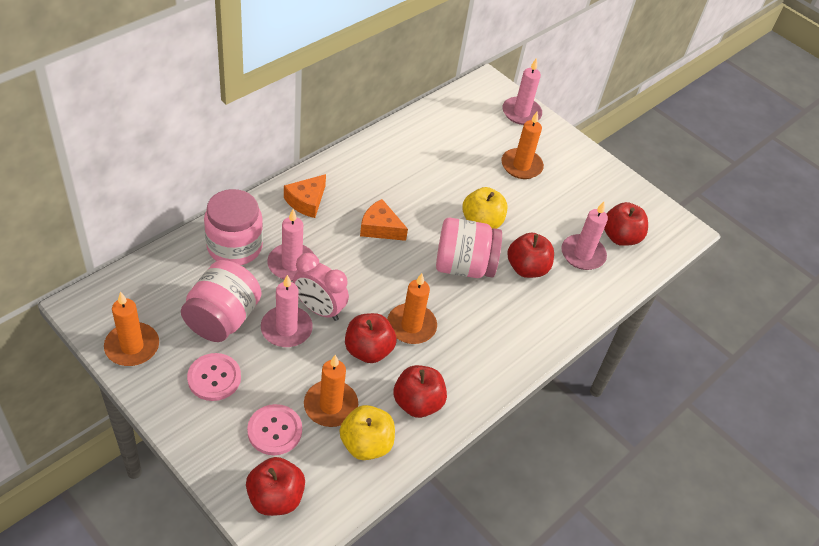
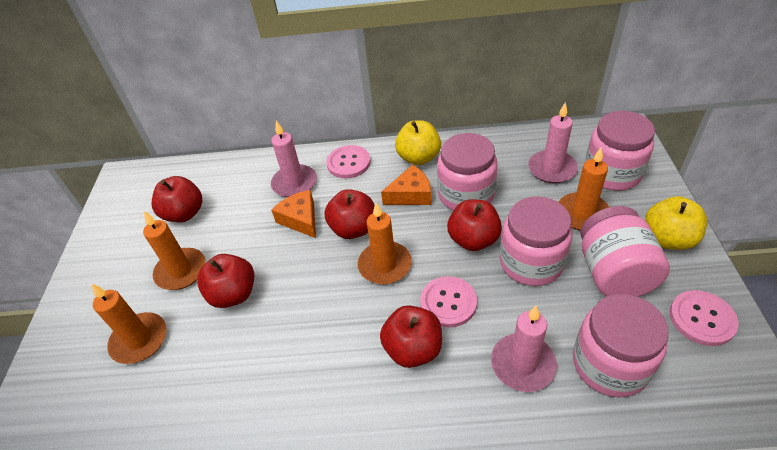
pink button: [187,353,241,401] [247,404,302,455] = 2 -> [326,145,371,178] [420,276,477,328] [670,290,739,346] = 3
pink candle: [261,275,313,347] [267,209,315,281] [502,58,542,125] [561,202,608,270] = 4 -> [271,121,317,198] [491,306,557,392] [528,102,578,184] = 3
pink clock: [293,253,349,321] = 1 -> none = 0
pink jar: [181,260,261,342] [204,189,263,265] [436,218,502,278] = 3 -> [437,133,498,210] [500,196,573,286] [573,294,669,398] [580,206,670,297] [585,111,655,191] = 5

